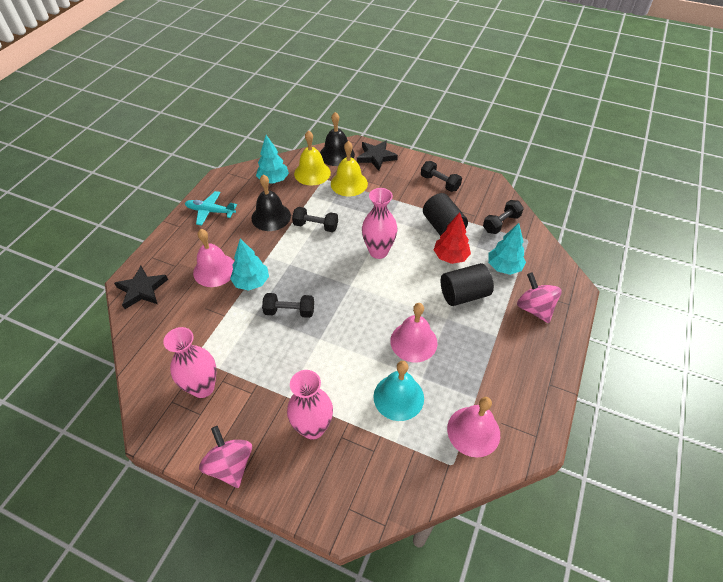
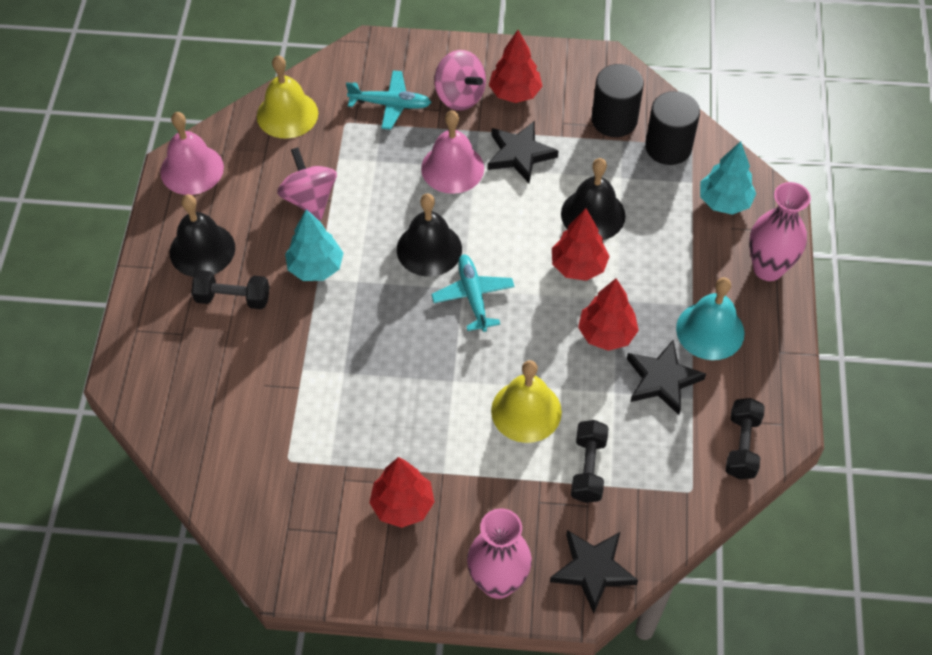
black bell: [252,174,291,231] [320,112,355,166] = 2 -> [170,194,235,277] [397,194,462,276] [561,158,625,240] = 3
black dumbbell: [262,293,314,318] [292,207,338,232] [421,161,462,192] [483,200,524,234] = 4 -> [191,270,269,309] [571,420,609,503] [726,398,765,479] = 3
black star: [114,266,168,309] [357,141,398,171] = 2 -> [488,121,559,183] [550,530,638,613] [627,340,706,415] = 3
pink bell: [193,229,234,287] [390,303,438,362] [447,397,500,457] = 3 -> [160,112,224,195] [421,111,484,194] = 2
pink vase: [163,327,217,398] [287,370,333,439] [362,188,397,259] = 3 -> [467,508,532,599] [749,182,811,281] = 2
red tree: [434,212,471,264] = 1 -> [369,457,434,528] [489,30,543,103] [552,208,610,281] [578,278,639,351] = 4
turquoise plane: [185,191,237,225] = 1 -> [346,70,432,130] [431,255,515,332] = 2
turquoise tree: [230,239,269,291] [256,135,289,184] [488,223,526,275] = 3 -> [285,209,343,281] [700,141,756,215] = 2

